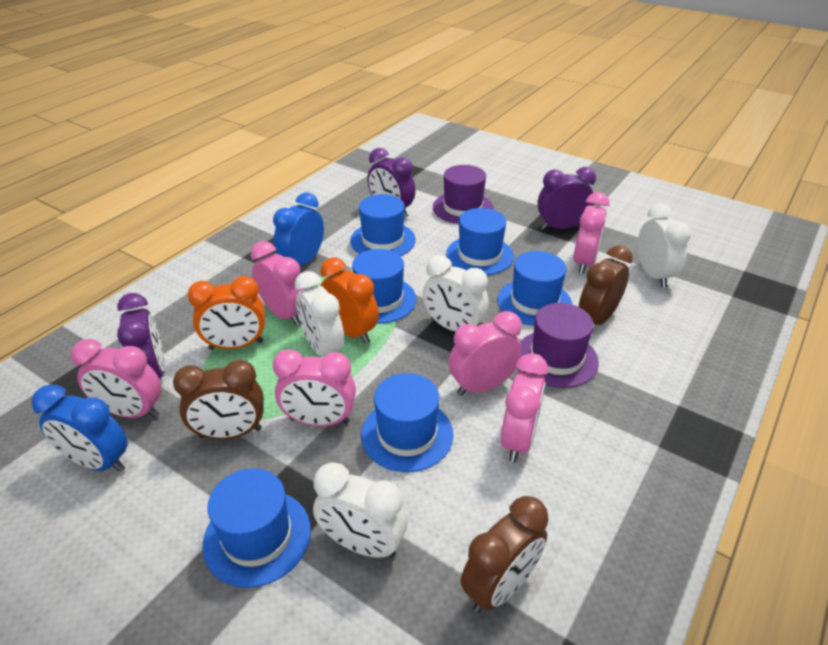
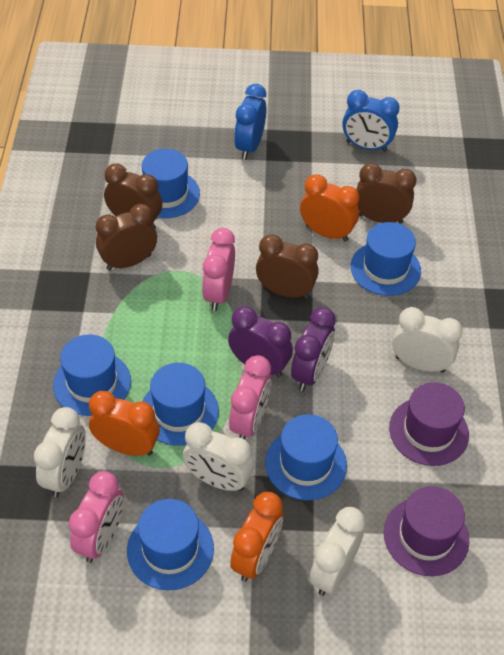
brown clock: [173,360,264,439] [461,496,548,613] [579,245,633,325] = 3 -> [96,204,157,270] [104,164,162,228] [256,234,318,299] [356,163,416,224] = 4
orange clock: [187,276,265,350] [320,257,379,344] = 2 -> [89,391,160,456] [230,492,283,582] [300,174,359,242] = 3
pink clock: [71,339,161,418] [251,241,305,325] [273,349,356,426] [449,311,522,396] [501,353,548,462] [573,192,610,274] = 6 -> [69,471,124,563] [202,228,235,311] [229,355,271,439] = 3
purple clock: [117,293,165,379] [367,148,416,217] [537,167,596,230] = 3 -> [228,306,293,377] [291,307,336,391] = 2

